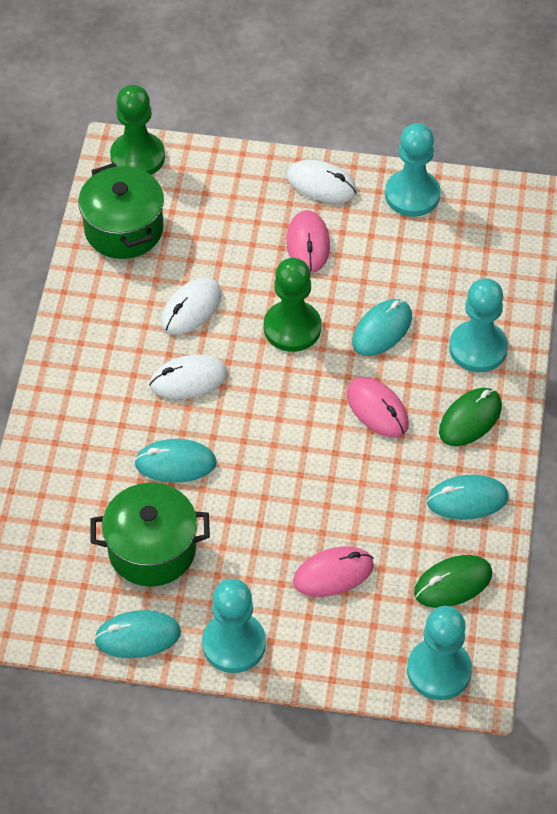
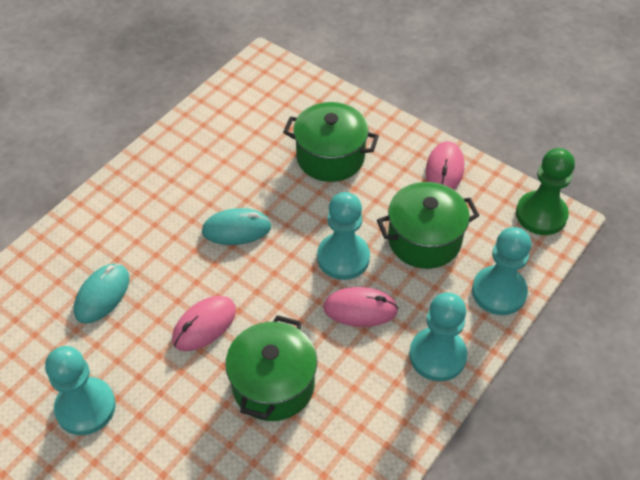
green mouse: [414,555,492,608] [439,388,502,446] = 2 -> none = 0
green pawn: [110,85,165,175] [264,258,321,352] = 2 -> [516,148,575,235] = 1
green pot: [78,163,164,259] [90,483,210,587] = 2 -> [225,315,317,421] [283,102,379,182] [377,182,480,269] = 3
turquoise mouse: [94,610,181,658] [134,439,217,483] [352,299,412,356] [427,475,509,520] = 4 -> [74,264,129,324] [202,208,272,245] = 2
white mouse: [149,354,228,399] [161,278,222,335] [287,160,357,203] = 3 -> none = 0

